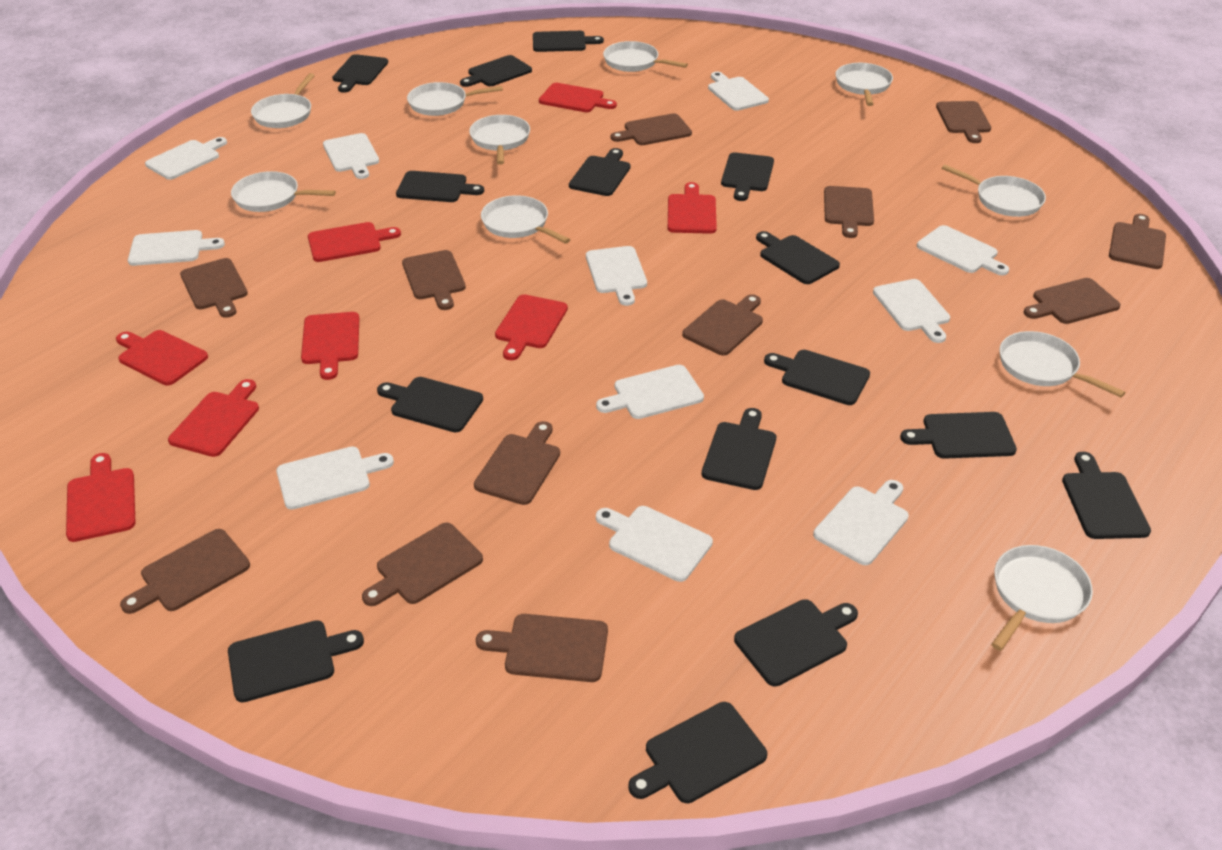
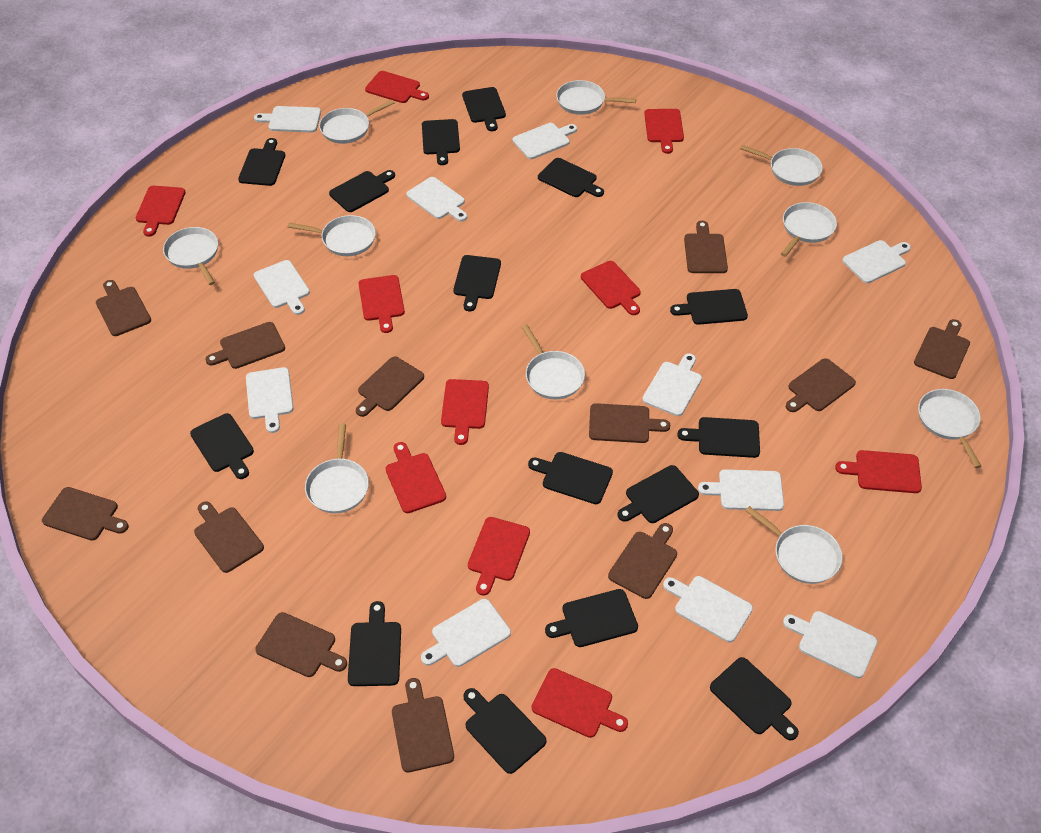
red cutting board: [66,453,135,542] [116,330,208,386] [168,379,259,457] [301,312,359,380] [308,222,401,262] [495,294,568,360] [539,83,617,112] [668,182,717,234] = 8 -> [136,186,186,237] [358,275,405,333] [365,71,429,103] [386,442,446,513] [441,379,489,445] [468,517,530,596] [531,668,628,738] [581,261,641,315] [644,109,684,154] [835,450,922,493] = 10

